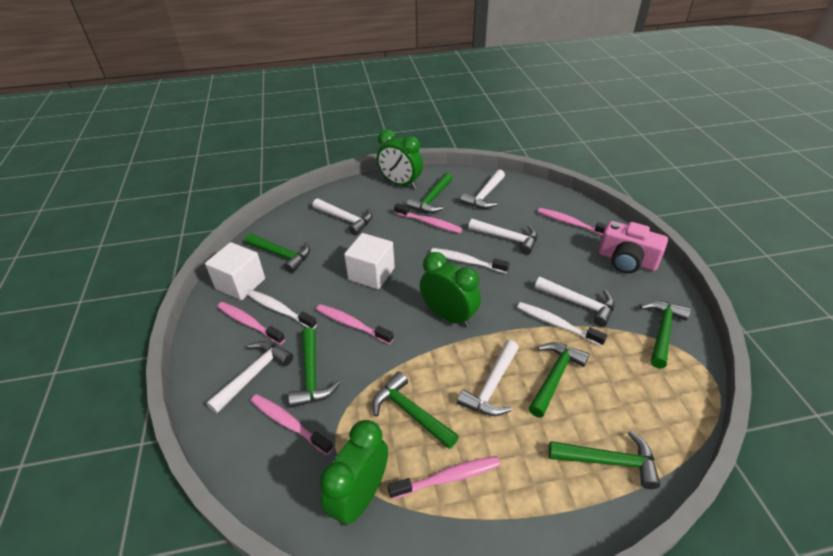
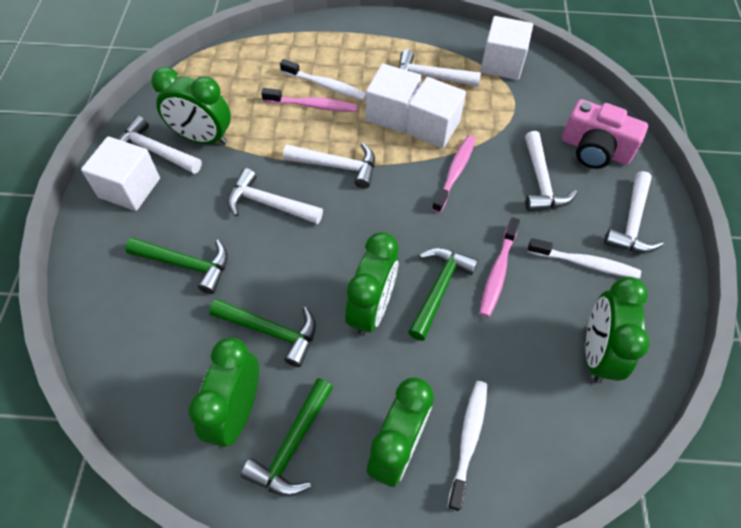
green clock: [319,420,388,526] [377,129,423,189] [420,252,481,327] = 3 -> [151,67,231,145] [189,337,259,447] [345,232,399,336] [367,377,434,487] [586,277,650,383] = 5
green hammer: [245,233,310,273] [288,328,340,408] [372,371,459,449] [406,173,452,213] [529,342,590,418] [549,431,661,489] [640,301,691,369] = 7 -> [125,238,228,294] [209,299,316,367] [241,378,333,497] [408,248,478,341] = 4
pink toothbrush: [217,302,285,345] [251,394,333,455] [316,304,394,344] [388,456,500,499] [394,203,462,233] [537,208,607,236] = 6 -> [261,88,358,112] [432,135,476,213] [480,217,520,317] = 3
white cube: [205,242,265,300] [344,233,395,289] = 2 -> [81,136,160,211] [366,64,421,133] [406,77,466,148] [480,16,533,80] = 4

